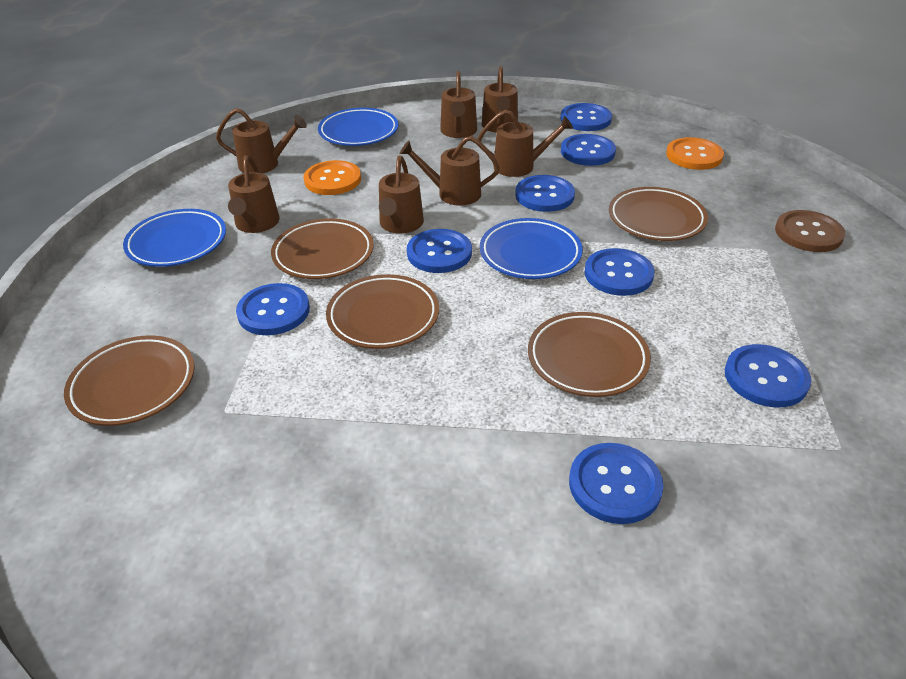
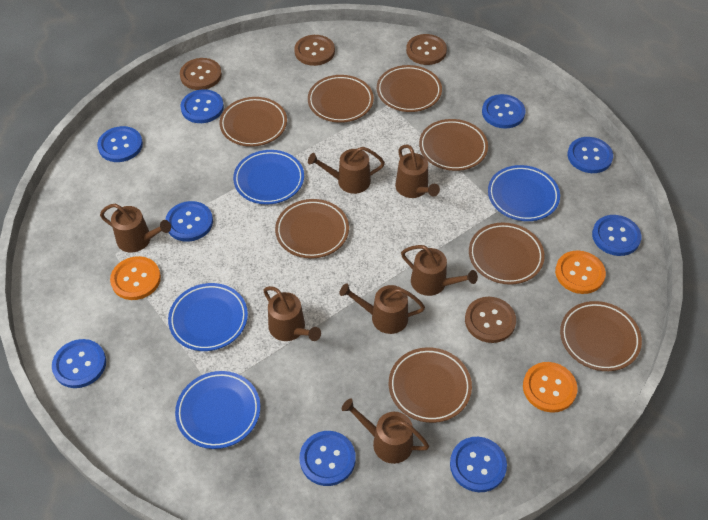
blue button: [236,283,310,335] [407,229,472,273] [515,175,575,212] [561,103,612,131] [561,134,616,166] [569,443,663,524] [584,248,654,296] [725,344,811,407] = 8 -> [52,339,106,388] [97,126,143,162] [165,201,213,242] [180,89,224,123] [300,431,356,486] [450,437,507,492] [482,94,525,129] [567,137,613,173] [592,215,641,256] = 9
blue plate: [123,209,226,267] [318,108,399,146] [480,218,583,279] = 3 -> [168,283,248,351] [175,371,260,449] [233,150,304,204] [488,165,560,221] = 4
brown button: [775,210,845,252] = 1 -> [180,58,222,90] [294,35,335,66] [406,34,447,65] [465,297,516,343] = 4
brown plate: [64,335,195,426] [271,219,374,279] [326,274,439,349] [528,312,651,397] [609,187,708,241] = 5 -> [220,97,287,147] [275,199,349,259] [308,75,374,123] [377,65,442,112] [389,347,472,423] [419,119,488,171] [469,223,545,285] [560,301,642,371] = 8
orange button: [304,160,361,195] [666,137,724,170] = 2 -> [110,256,161,300] [523,362,578,413] [555,251,606,294] = 3

